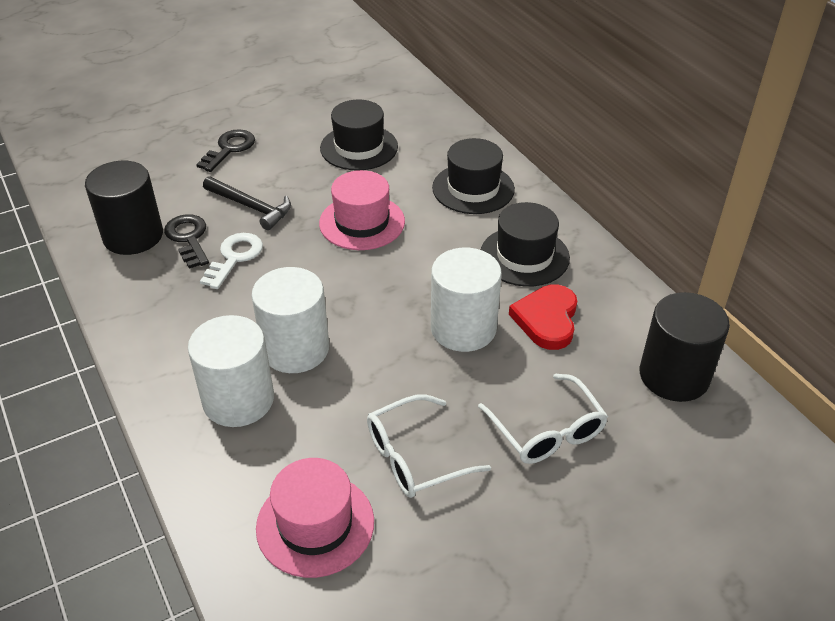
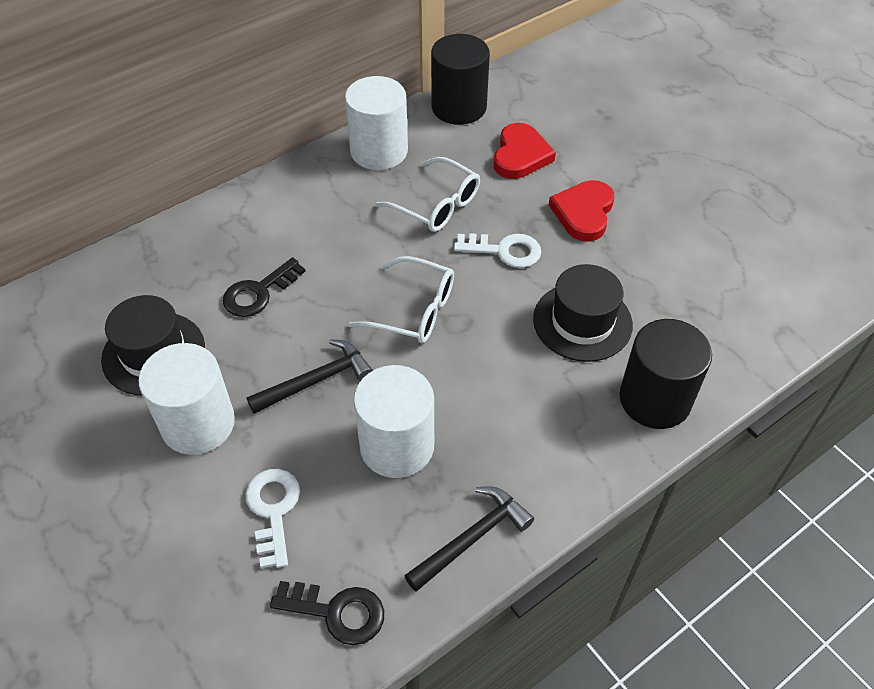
black hammer: [203,176,291,230] = 1 -> [246,339,373,414] [404,486,534,592] = 2
black hat: [320,100,398,170] [432,138,515,214] [481,202,570,287] = 3 -> [101,295,205,395] [533,264,633,362] = 2
pink hat: [256,458,374,578] [319,170,405,250] = 2 -> none = 0
red heart: [509,285,577,350] = 1 -> [494,123,556,179] [549,180,614,242] = 2
white key: [200,233,263,289] = 1 -> [245,469,300,568] [454,233,541,268] = 2

